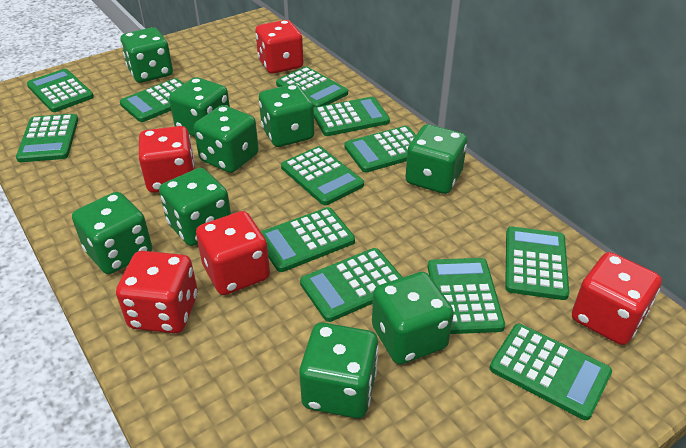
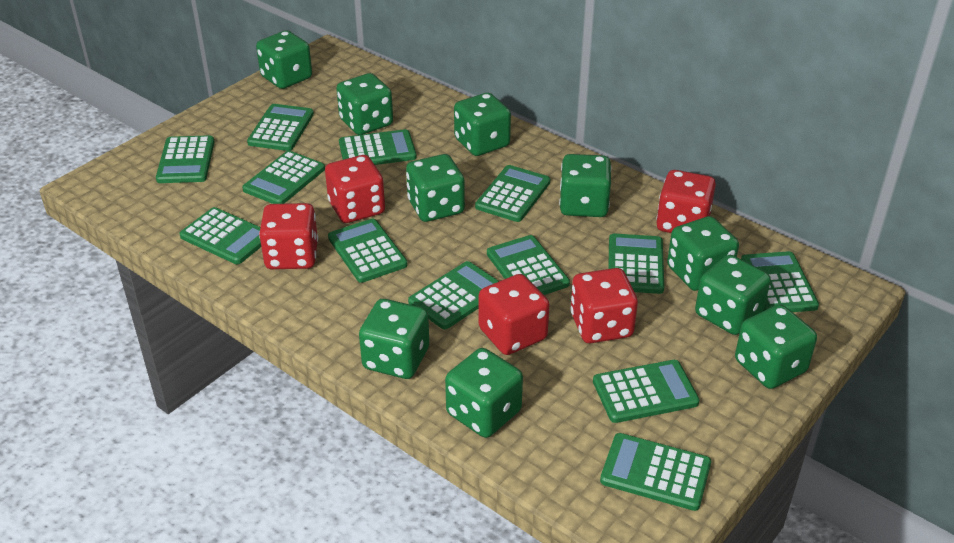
green calculator: [16,114,78,162] [27,69,94,112] [120,78,184,122] [261,207,355,272] [276,67,348,107] [281,146,364,205] [300,248,402,322] [314,97,390,136] [345,126,416,172] [428,258,505,334] [490,324,612,420] [505,227,569,300] = 12 -> [156,135,214,183] [179,207,261,264] [242,151,325,204] [247,104,314,151] [328,219,407,283] [339,129,416,165] [408,261,499,329] [475,165,550,222] [487,235,570,295] [593,360,700,423] [600,433,711,511] [608,233,664,294] [741,251,819,312] = 13
green dice: [72,192,152,274] [120,27,173,83] [159,168,231,246] [169,77,230,137] [194,105,259,173] [259,84,314,147] [299,322,379,418] [372,272,454,364] [405,124,467,194] = 9 -> [256,30,312,89] [336,73,393,135] [359,299,429,379] [406,154,465,222] [445,348,523,438] [454,93,511,156] [559,154,611,217] [667,216,739,291] [695,255,771,335] [735,305,817,389] = 10

